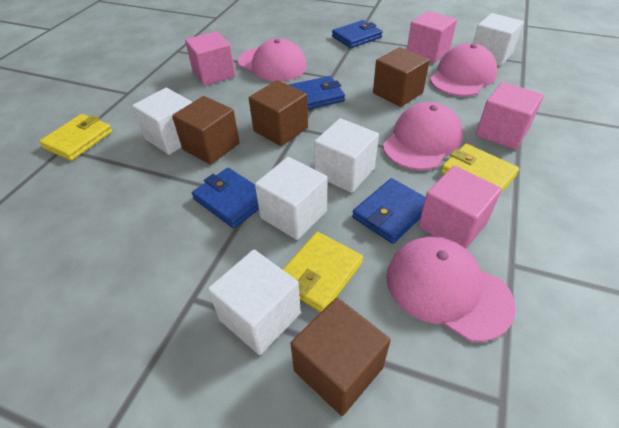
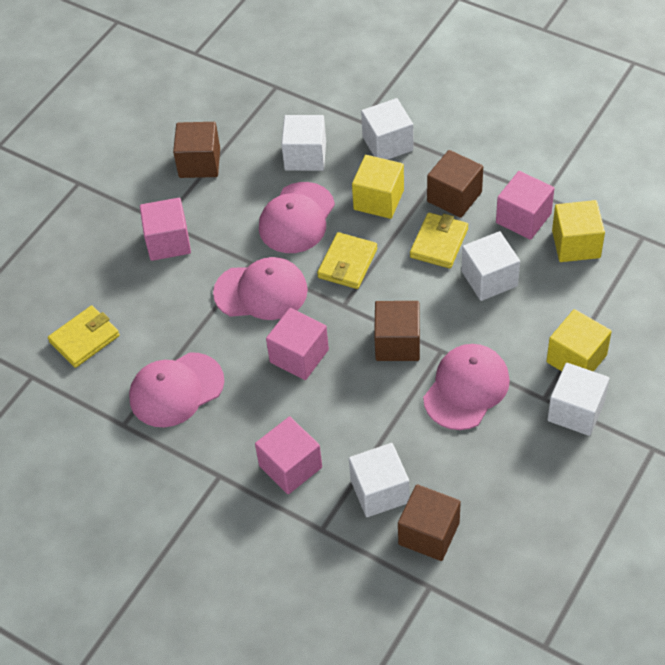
blue wallet: [192,168,259,228] [289,76,345,110] [332,20,383,48] [352,178,426,244] = 4 -> none = 0
yellow cube: none = 0 -> [352,155,404,219] [547,309,612,372] [552,200,605,262] = 3

